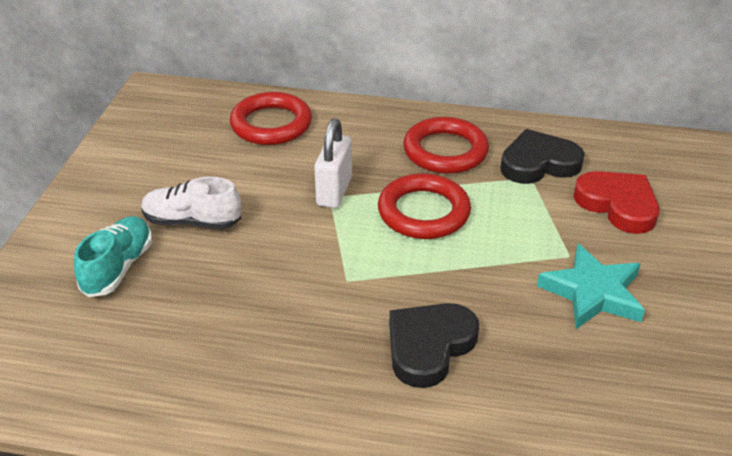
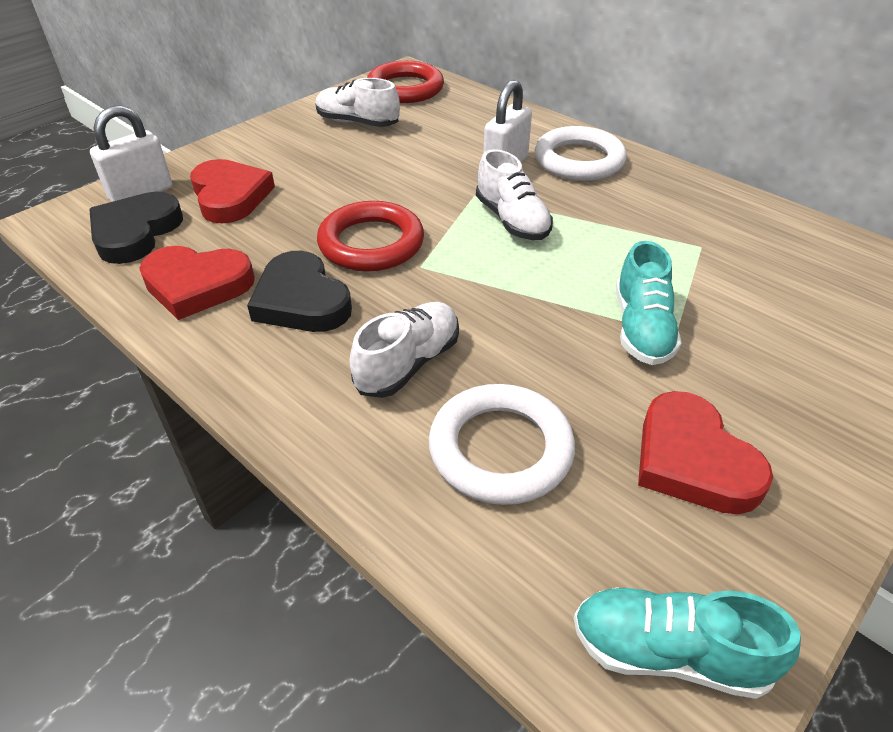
red heart: [574,171,659,234] = 1 -> [139,246,255,320] [190,159,275,223] [638,391,773,514] = 3
red ring: [230,92,312,145] [378,173,471,239] [403,117,489,174] = 3 -> [317,201,424,272] [367,61,444,103] = 2
turquoise shoe: [74,216,152,297] = 1 -> [574,587,801,699] [616,241,681,365] = 2
turquoise star: [537,244,645,329] = 1 -> none = 0
white padlock: [314,118,352,208] = 1 -> [90,105,172,202] [483,80,532,162] = 2
white ring: none = 0 -> [429,384,575,505] [534,126,627,181] = 2
white shoe: [141,177,241,229] = 1 -> [315,78,400,127] [350,302,459,398] [476,149,553,240] = 3

